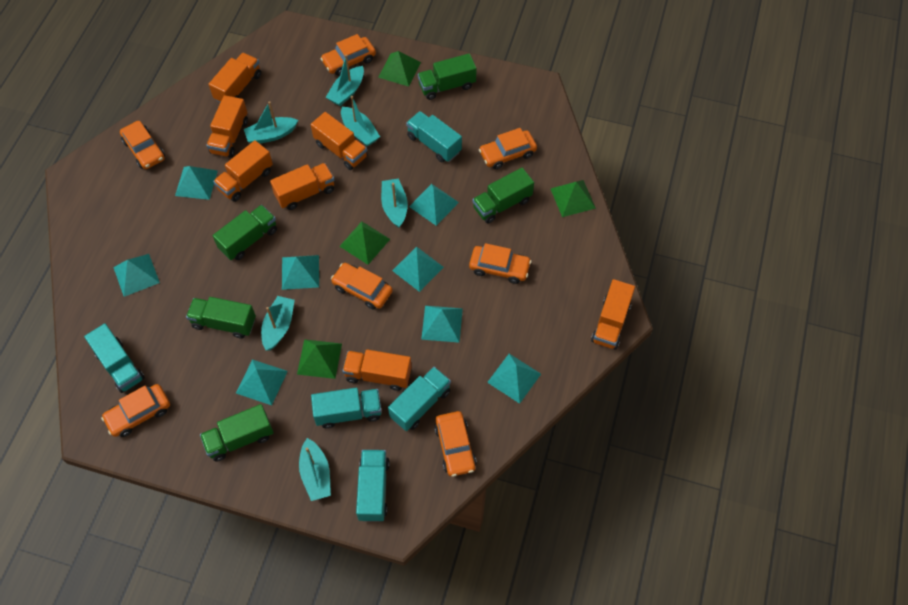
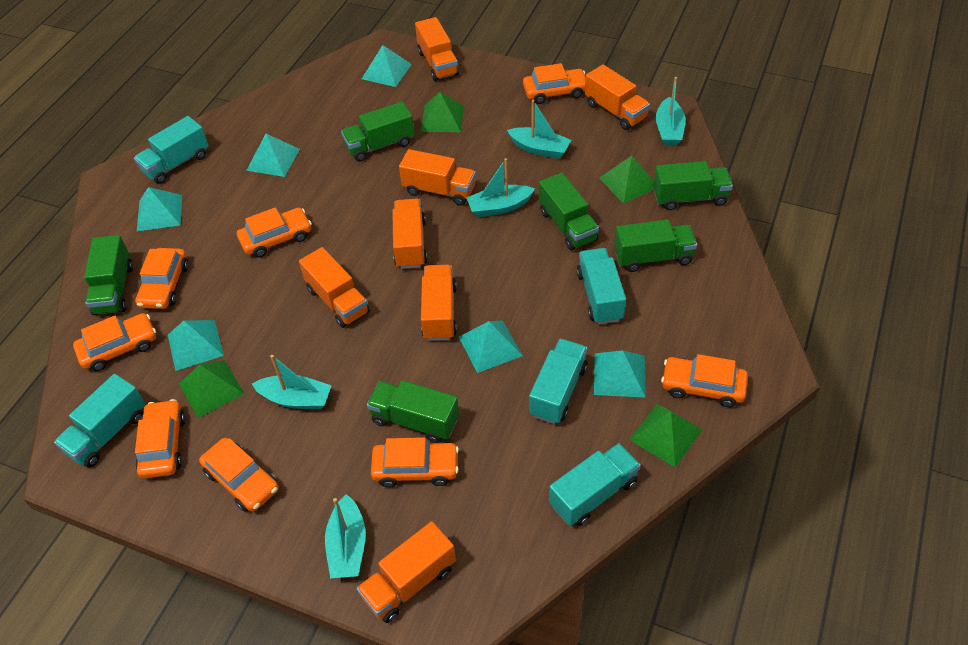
green truck: [186,297,256,339] [200,404,274,462] [213,205,277,260] [418,53,477,100] [473,168,534,223] = 5 -> [84,235,133,315] [341,102,415,162] [367,380,459,443] [539,173,599,250] [614,219,697,272] [653,161,733,210] = 6
orange car: [101,384,170,437] [120,121,165,169] [321,34,376,76] [331,263,393,310] [434,411,476,477] [469,243,532,284] [479,128,537,169] = 7 -> [73,313,156,371] [135,248,189,309] [135,399,185,479] [199,438,279,512] [237,207,312,258] [371,437,459,487] [523,63,586,104] [661,354,748,407] = 8
turquoise boat: [244,101,298,144] [261,296,295,351] [299,438,331,501] [326,55,364,106] [341,96,380,147] [381,178,408,228] = 6 -> [252,355,332,409] [325,494,366,578] [466,158,535,217] [507,100,571,159] [656,77,686,146] = 5
turquoise pyramid: [113,254,160,297] [175,166,218,200] [236,359,288,405] [282,255,319,290] [392,247,444,292] [409,184,459,226] [421,306,463,343] [487,354,541,404] = 8 -> [137,187,182,231] [168,320,224,371] [246,134,300,177] [362,45,412,87] [459,320,523,373] [594,350,646,398] = 6

